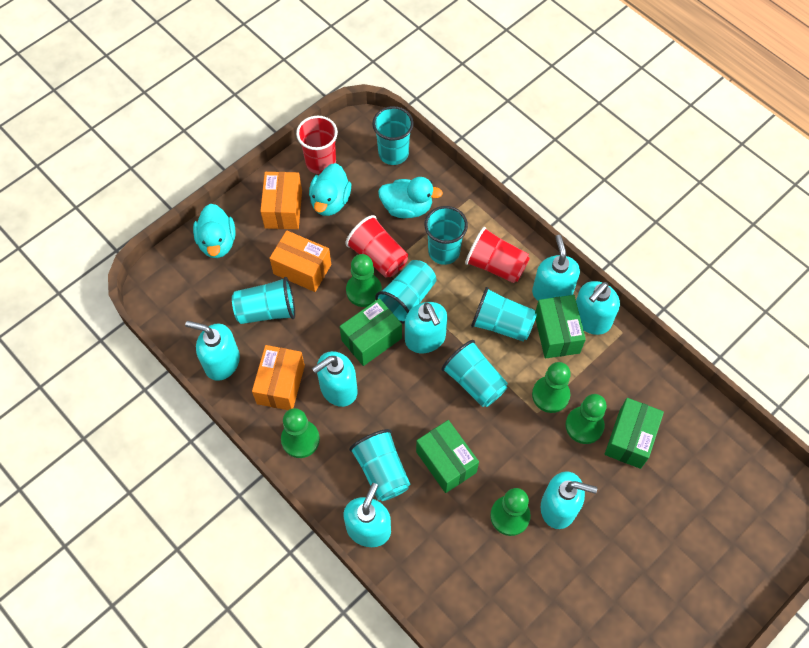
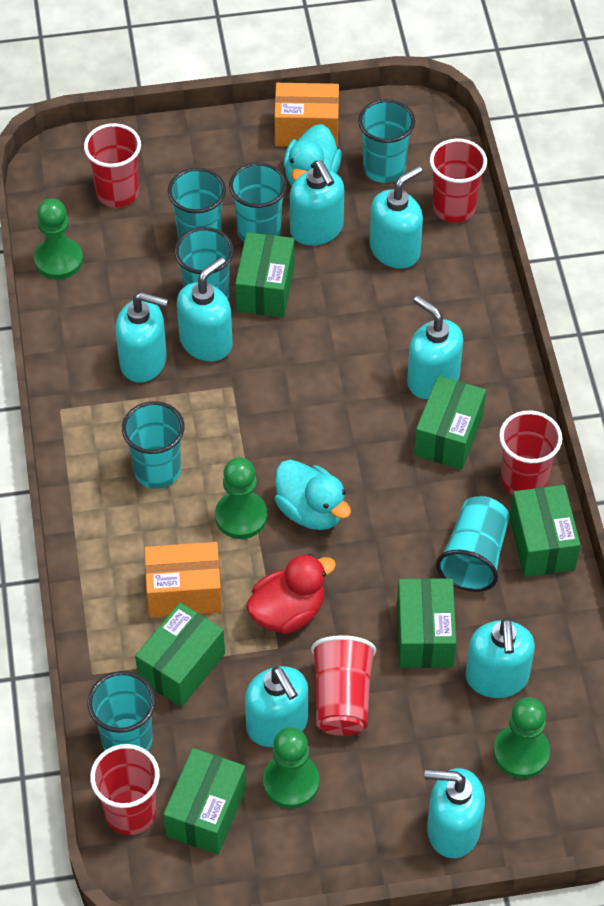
green box: [340,298,402,366] [416,420,479,493] [535,295,586,359] [605,398,664,469] = 4 -> [135,602,225,707] [163,748,246,854] [235,232,295,317] [397,578,456,668] [414,375,486,470] [510,485,580,577] = 6
green pawn: [281,408,320,458] [346,254,382,307] [490,488,531,536] [532,362,571,413] [566,394,607,444] = 5 -> [34,198,83,279] [215,458,267,539] [263,727,320,809] [493,697,550,779] = 4
orange box: [252,345,305,410] [260,172,302,229] [270,230,331,292] = 3 -> [144,542,222,618] [274,83,339,147] = 2
red cup: [296,116,338,174] [346,215,408,278] [465,227,530,283] = 3 -> [84,123,141,207] [90,744,160,835] [311,635,376,736] [430,139,487,223] [499,410,562,495] = 5
red duck: none = 0 -> [246,554,336,634] = 1
turquoise duck: [193,204,235,258] [309,163,351,216] [378,177,443,218] = 3 -> [275,460,351,530] [284,124,342,186] = 2
turquoise soap dispenser: [185,321,240,381] [312,351,358,407] [343,483,391,547] [405,302,448,353] [532,235,580,301] [541,471,597,529] [576,281,620,335] = 7 -> [115,292,168,383] [177,257,232,361] [245,666,308,747] [290,160,344,245] [369,166,423,269] [407,296,463,399] [424,768,485,858] [465,618,535,698] = 8

